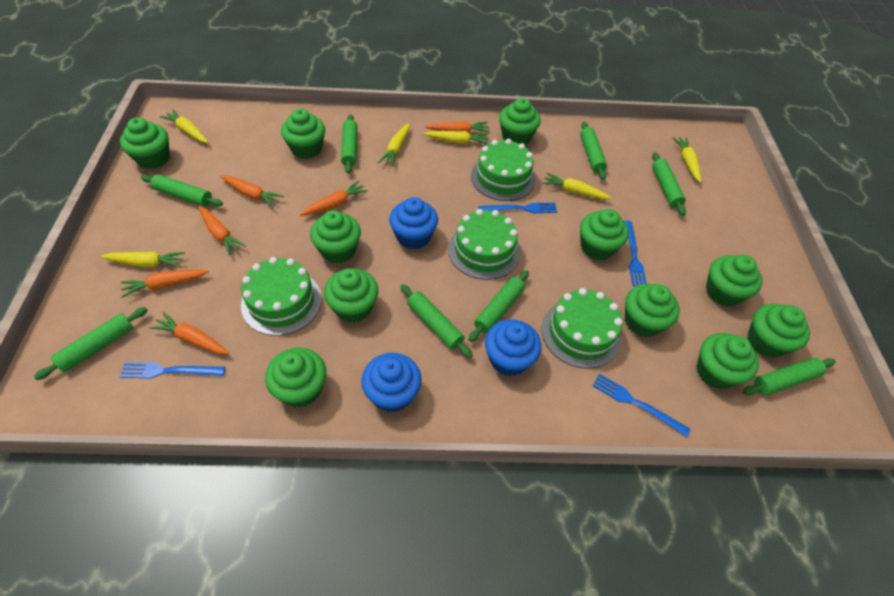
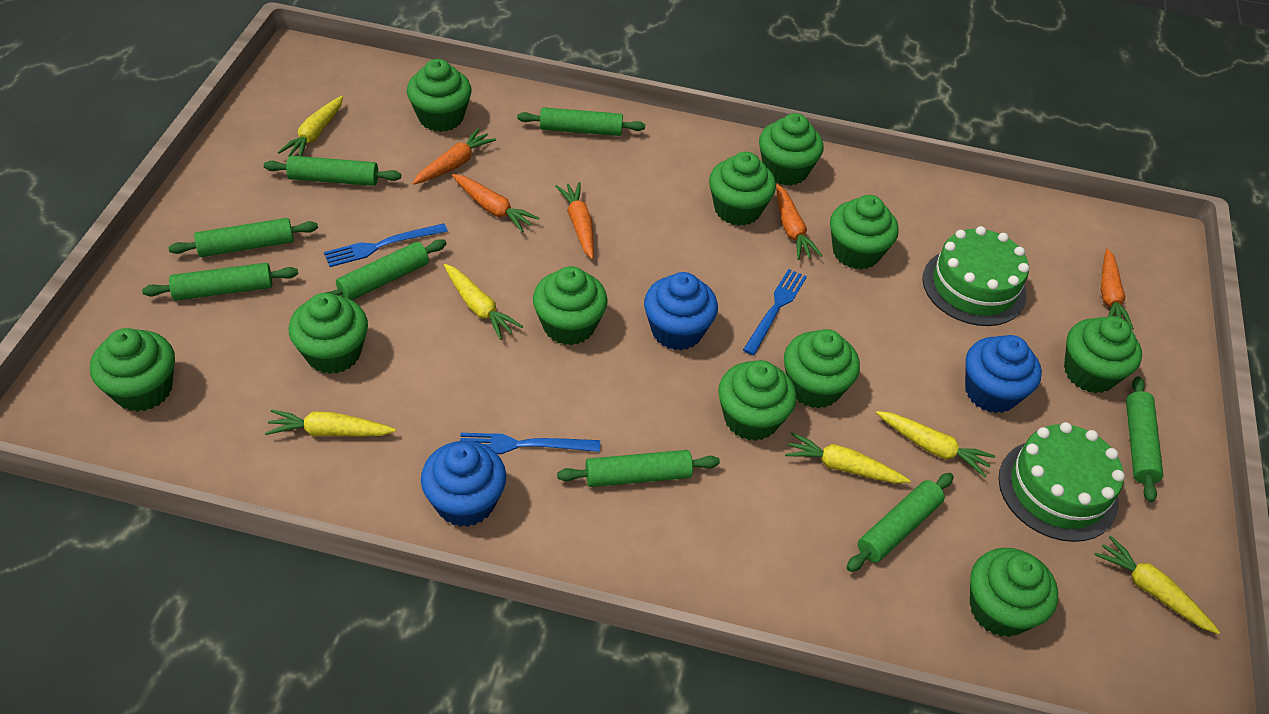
blue fork: [119,362,225,378] [478,202,557,213] [592,373,691,437] [624,221,647,286] = 4 -> [324,223,448,267] [460,433,600,454] [743,269,807,355] = 3
green cake: [241,257,322,336] [448,209,520,280] [471,139,536,201] [542,288,623,369] = 4 -> [923,226,1029,326] [998,422,1125,542] = 2
orange carrot: [121,270,209,298] [149,312,229,354] [199,206,246,256] [220,175,284,208] [300,181,368,216] [425,121,490,133] = 6 -> [412,128,496,185] [452,174,539,232] [555,182,594,259] [776,184,822,260] [1101,249,1134,330] = 5

